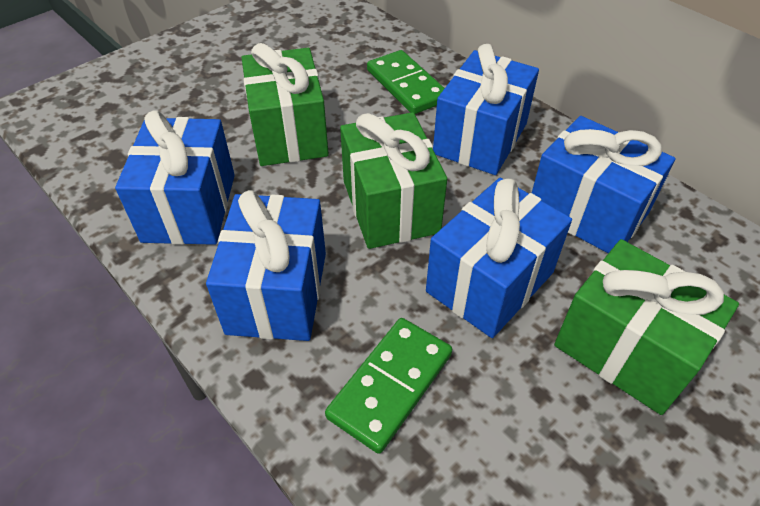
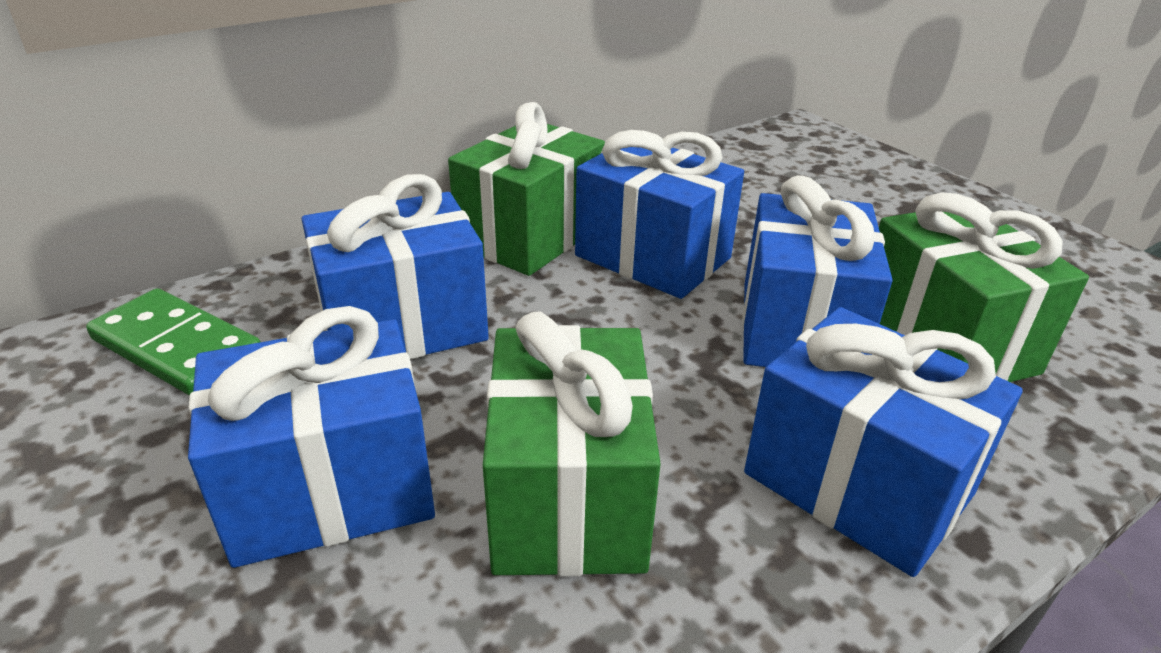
green domino: [325,318,452,454] [367,50,445,114] = 2 -> [86,288,261,396] = 1

